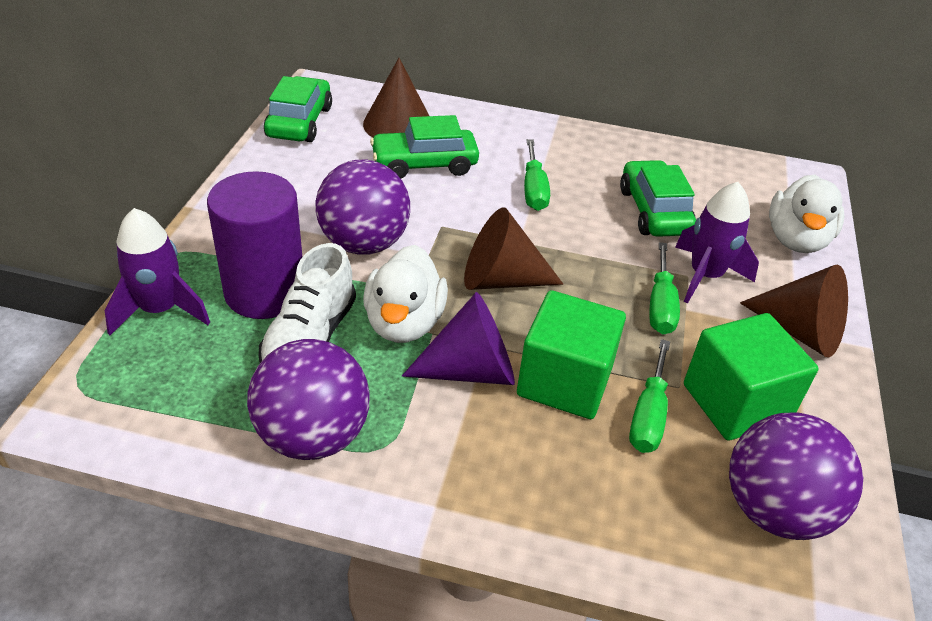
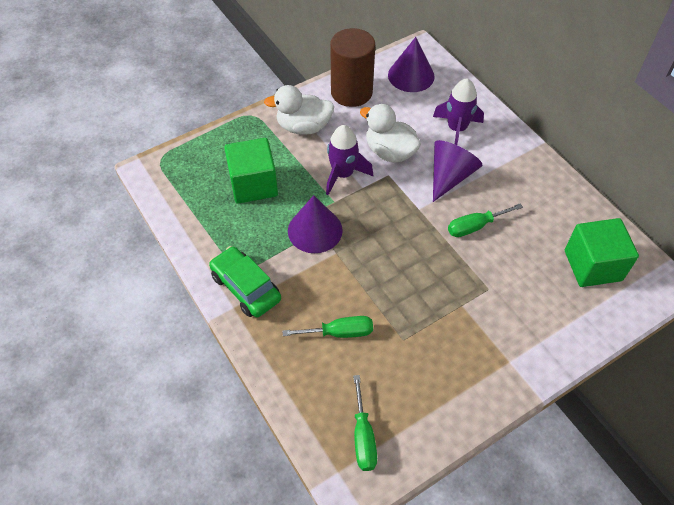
brown cone: [363,58,429,138] [464,207,563,290] [740,264,848,358] = 3 -> none = 0
brown cylinder: none = 0 -> [330,28,375,107] = 1
green car: [264,76,332,142] [370,115,479,179] [620,160,696,237] = 3 -> [209,246,281,317] = 1
purple ball: [247,339,370,460] [315,160,410,255] [729,412,863,540] = 3 -> none = 0
purple cone: [402,292,515,385] = 1 -> [288,195,343,253] [388,37,435,92] [433,140,482,202] = 3
purple cylinder: [207,171,302,319] = 1 -> none = 0
white shoe: [259,243,356,363] = 1 -> none = 0

